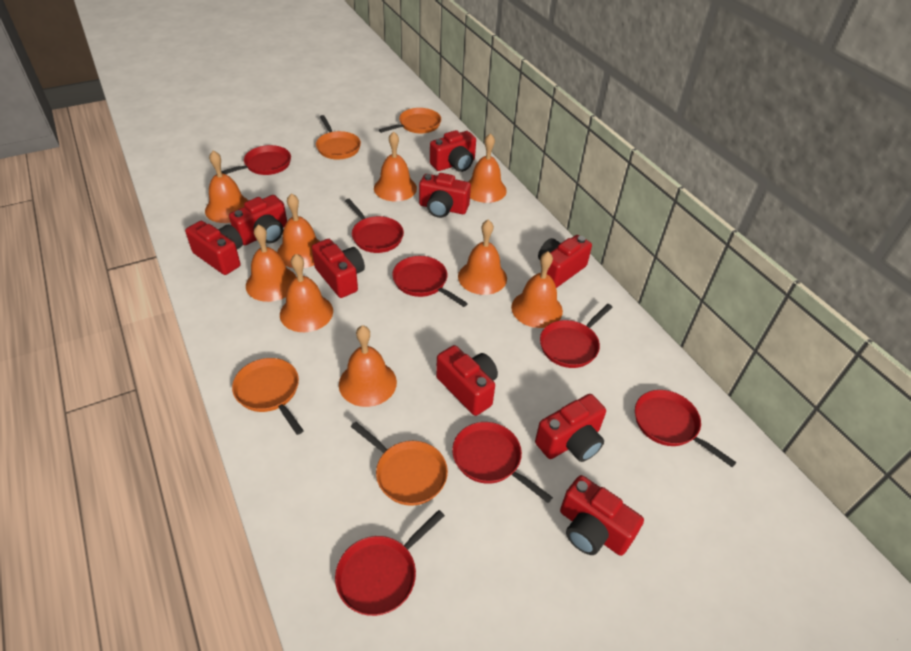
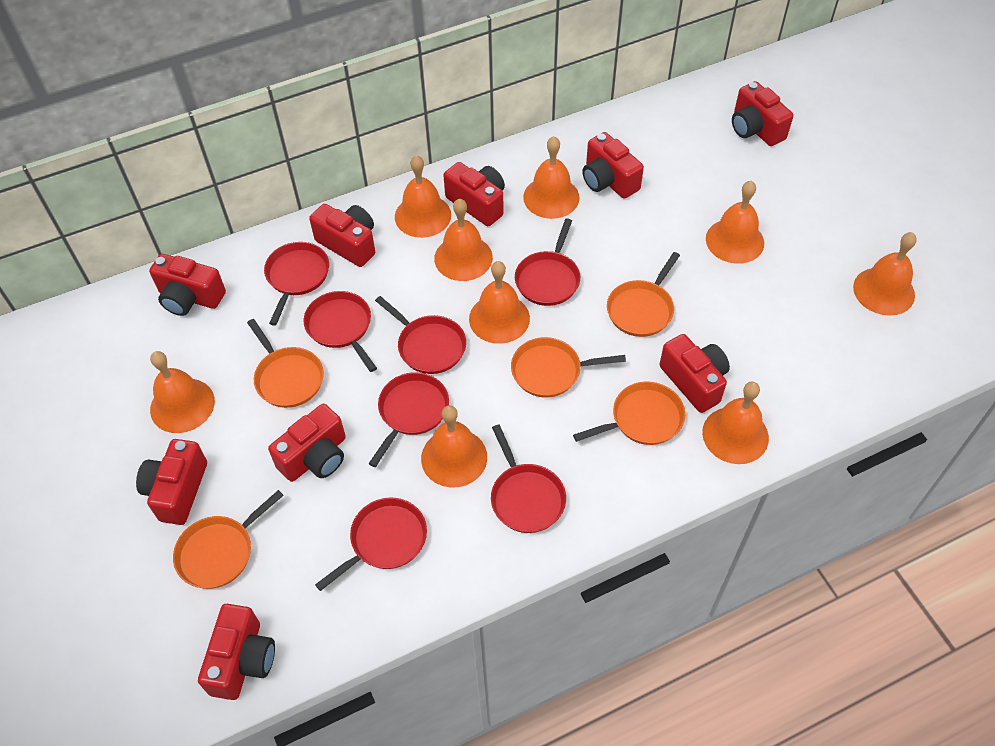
orange pan: [232,358,304,435] [316,115,361,159] [351,422,448,506] [379,108,441,133] = 4 -> [173,490,284,589] [247,319,324,408] [511,337,626,397] [573,382,685,445] [607,252,680,337] = 5

